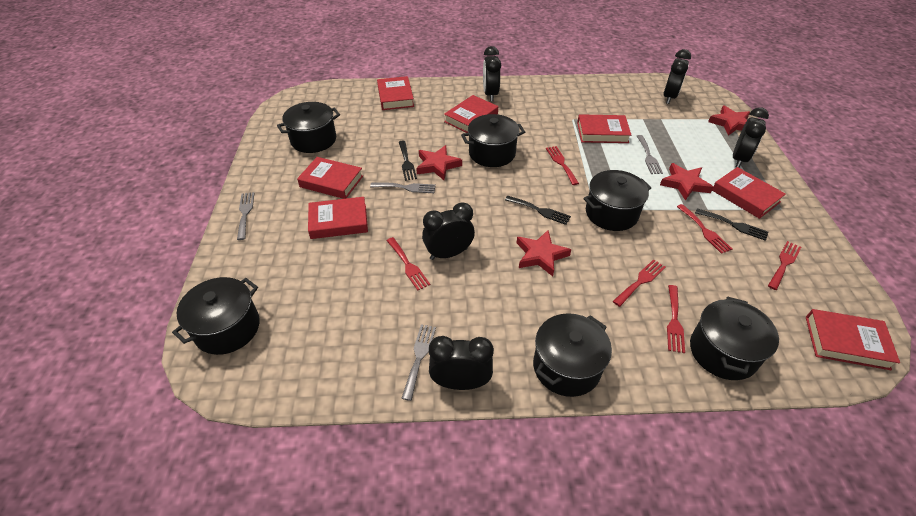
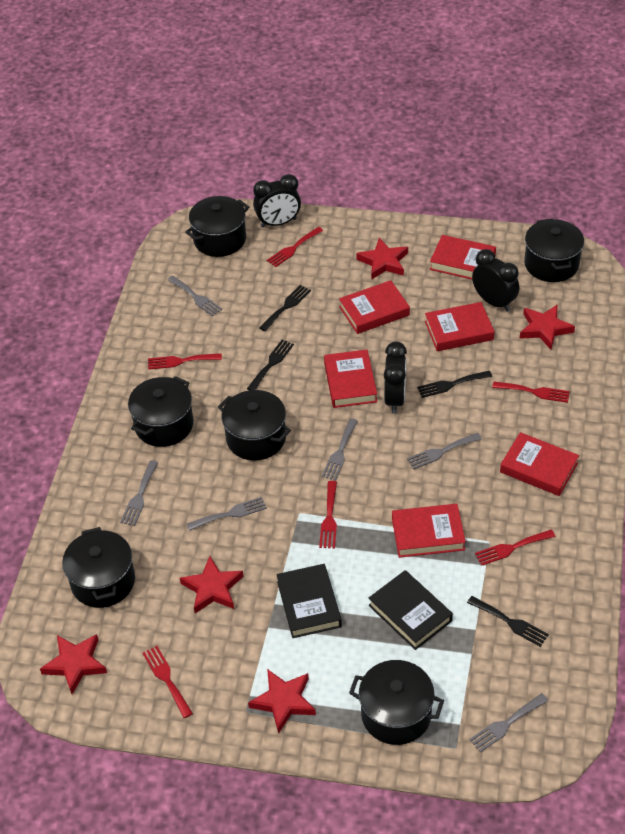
black book: none = 0 -> [277,564,342,638] [368,570,453,650] = 2
black clock: [422,202,475,260] [429,336,494,390] [483,46,501,101] [663,49,691,104] [733,107,769,167] = 5 -> [253,174,301,228] [384,341,407,414] [472,249,519,312] = 3
black fork: [399,141,417,181] [505,196,571,225] [695,208,768,241] = 3 -> [247,340,294,390] [259,285,311,331] [417,371,492,398] [467,596,549,647] = 4
grey fork: [237,192,255,240] [370,182,436,193] [401,324,436,401] [637,135,663,174] = 4 -> [120,461,158,526] [167,276,222,316] [187,497,267,531] [322,418,358,481] [407,433,482,469] [469,693,548,752] = 6
red book: [297,157,363,199] [308,197,368,239] [377,76,414,110] [444,95,498,133] [577,114,631,143] [712,167,786,219] [806,309,900,370] = 7 -> [324,350,377,408] [339,280,410,334] [392,504,466,558] [425,302,494,351] [430,235,496,279] [500,432,579,496] = 6
red star: [416,145,462,180] [517,230,571,276] [660,163,713,201] [708,105,750,136] = 4 -> [40,634,107,694] [180,556,244,613] [248,669,316,734] [356,238,408,280] [520,305,575,349] = 5

